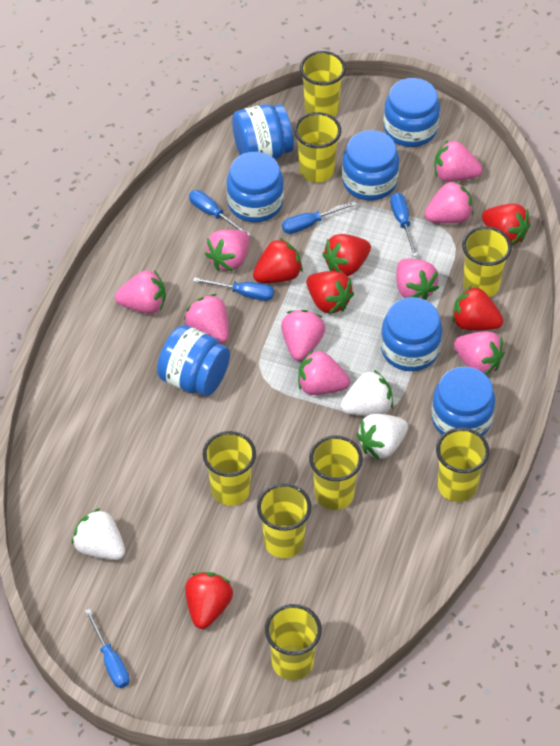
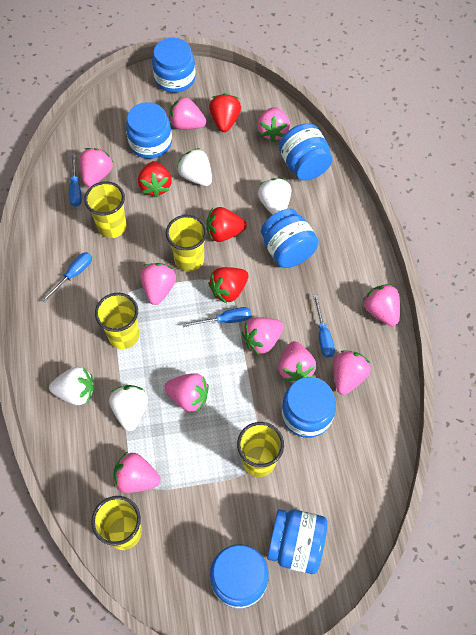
blue screwdriver: [85,609,130,688] [189,190,251,236] [193,277,274,301] [282,201,357,234] [390,192,418,257] = 5 -> [42,252,92,302] [69,153,82,207] [183,307,251,327] [313,294,335,358] = 4
pink strawberry: [115,270,166,314] [184,294,229,344] [205,229,249,271] [281,310,325,361] [298,350,350,395] [396,259,439,300] [424,180,474,223] [434,140,482,182] [454,331,505,375] = 9 -> [80,148,114,187] [113,453,161,493] [140,263,176,305] [165,373,209,412] [169,96,207,130] [242,317,284,355] [257,107,290,142] [278,341,317,382] [333,350,371,395] [363,284,400,326] = 10
red strawberry: [185,572,233,629] [253,238,303,283] [306,271,354,314] [323,234,371,276] [452,286,503,330] [482,204,530,245] = 6 -> [138,161,172,198] [206,207,247,242] [208,267,249,304] [209,94,241,132] = 4
white strawberry: [72,508,125,560] [340,370,393,416] [356,414,408,459] = 3 -> [49,367,94,405] [109,385,148,431] [177,148,212,186] [258,178,291,215] = 4
yellow cup: [203,431,256,506] [257,483,311,558] [265,604,322,680] [294,112,341,182] [300,51,346,117] [309,435,363,510] [436,427,489,502] [462,226,512,297] = 8 -> [84,181,127,238] [91,496,142,550] [95,293,139,349] [166,215,207,271] [237,422,284,477] = 5

